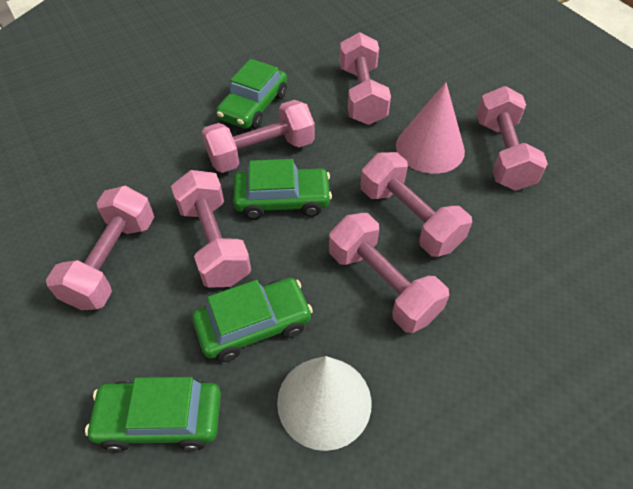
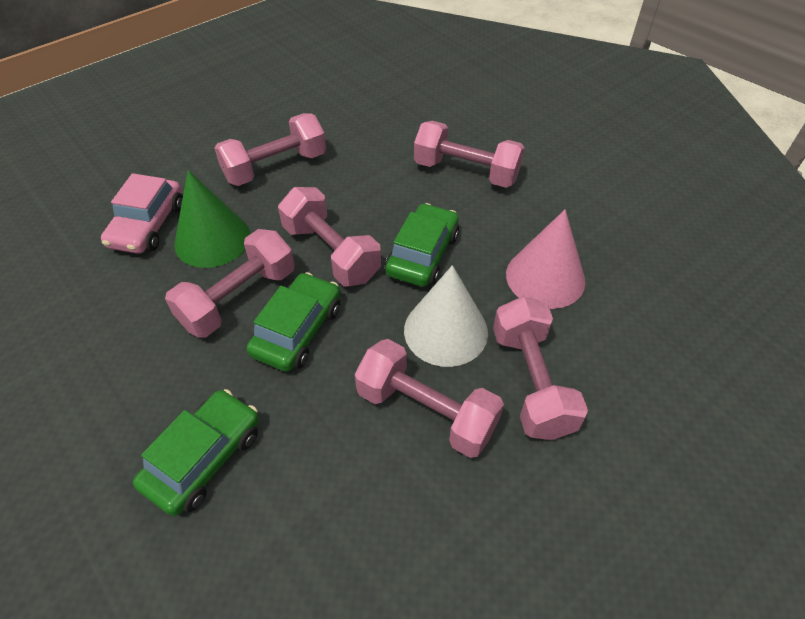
green car: [85,377,221,452] [192,278,313,362] [216,59,287,129] [233,159,332,219] = 4 -> [133,389,259,516] [246,272,340,372] [385,203,459,287] = 3
green cone: none = 0 -> [174,170,250,268] = 1
pink car: none = 0 -> [101,173,183,254] = 1
pink dumbbell: [46,186,154,310] [171,170,251,288] [202,100,315,173] [329,213,449,333] [340,32,391,125] [361,152,472,257] [477,86,548,191] = 7 -> [165,229,295,338] [214,113,326,186] [278,187,381,286] [355,339,504,458] [414,121,525,188] [493,296,588,440] = 6

